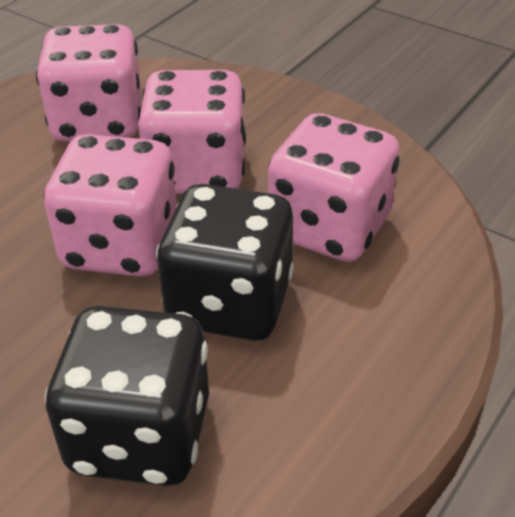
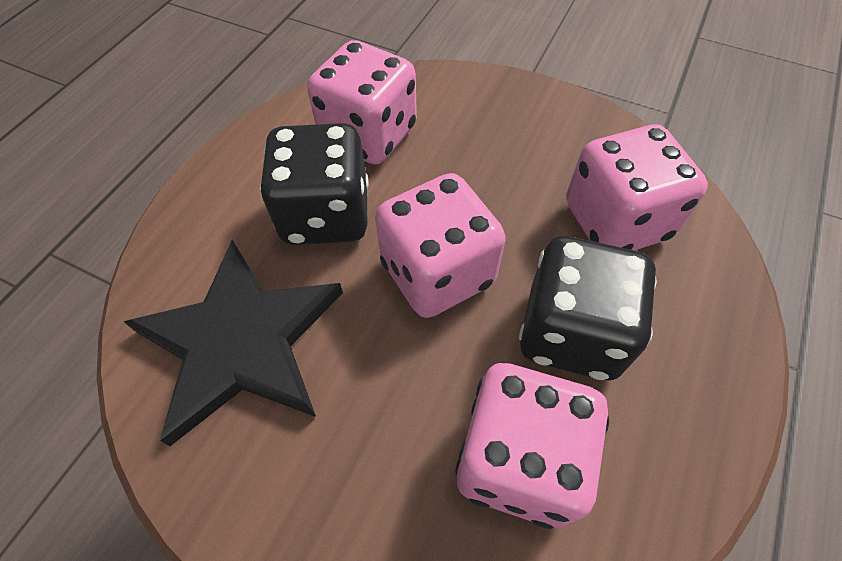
black star: none = 0 -> [124,240,343,446] = 1

